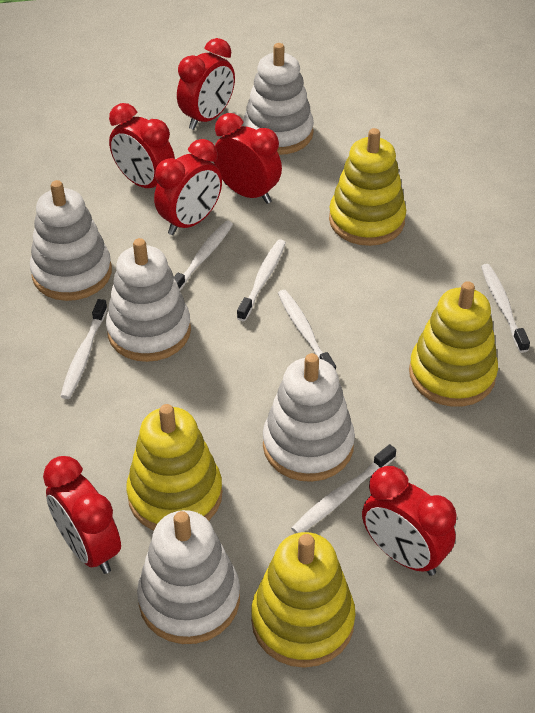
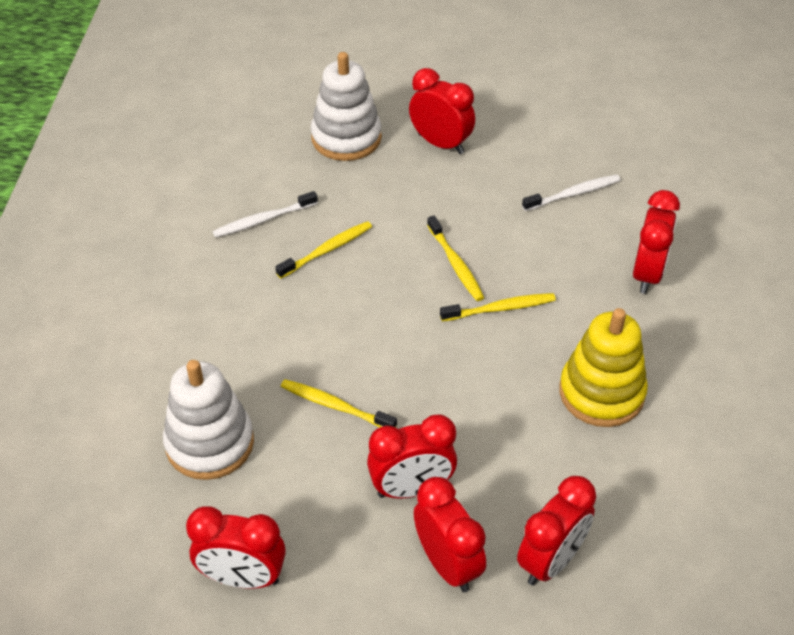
white stacking toy: [30,180,112,301] [106,238,191,362] [137,510,240,644] [243,43,314,155] [263,353,355,482] = 5 -> [163,360,254,480] [310,52,382,161] = 2
white toothbrush: [60,299,108,399] [174,221,233,291] [237,239,286,321] [278,290,336,370] [291,444,396,534] [481,264,530,353] = 6 -> [212,191,318,238] [522,174,621,211] = 2
yellow stacking toy: [126,404,223,530] [251,532,355,668] [329,128,406,246] [409,281,498,407] = 4 -> [559,308,648,427] = 1
yellow toothbrush: none = 0 -> [275,221,372,279] [281,379,397,427] [427,216,484,301] [440,293,556,321] = 4

